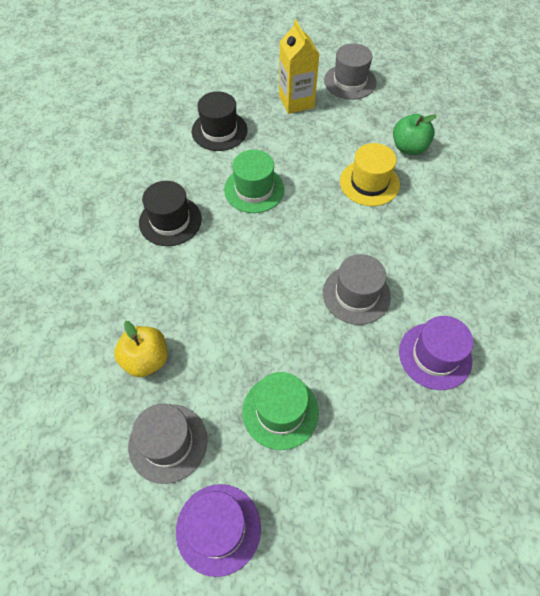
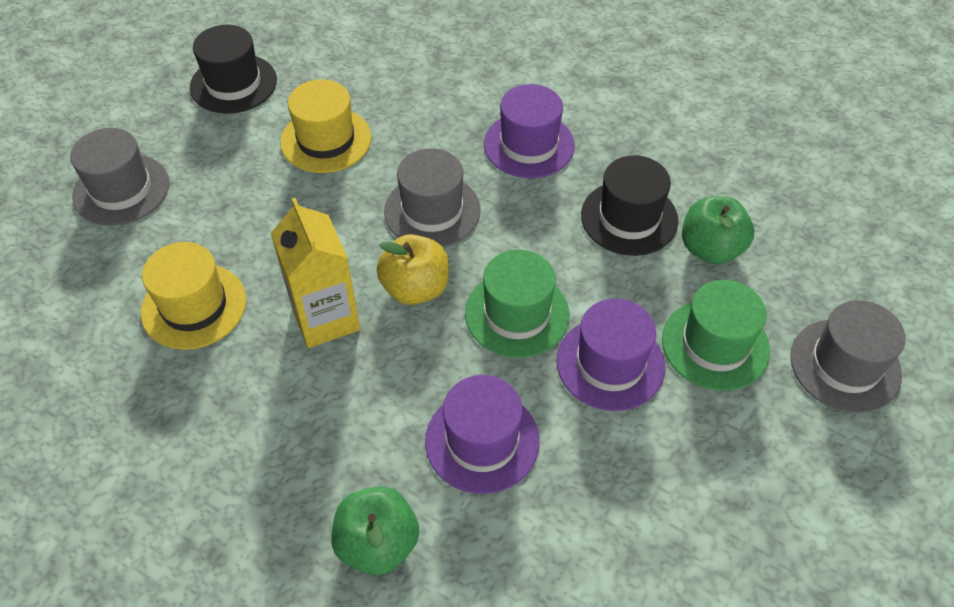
green apple: [393,114,437,155] = 1 -> [331,487,419,575] [682,196,754,264] = 2
purple hat: [176,484,261,577] [399,316,473,390] = 2 -> [425,375,540,494] [484,84,575,178] [556,298,665,411] = 3
yellow hat: [340,143,400,206] = 1 -> [141,242,246,350] [280,79,372,173] = 2

